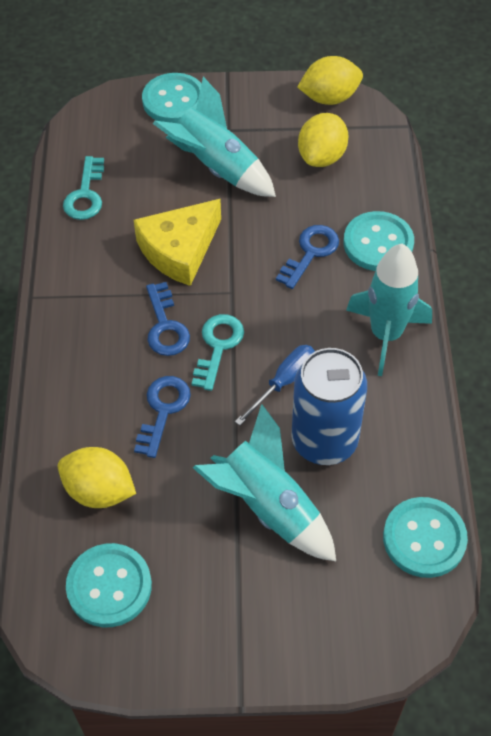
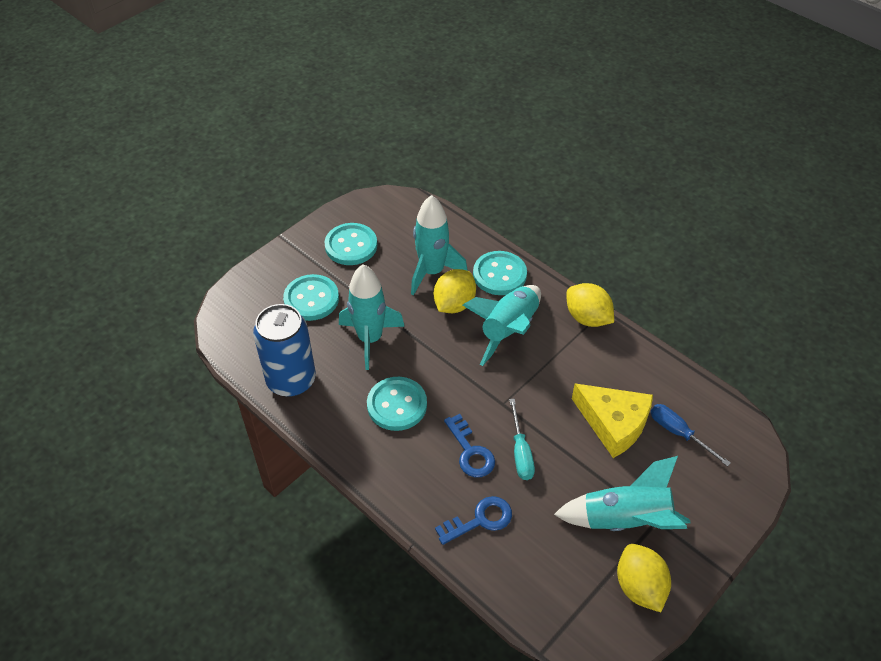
blue key: [134,376,191,458] [146,282,190,356] [276,225,339,289] = 3 -> [435,496,512,545] [444,414,495,477] = 2
turquoise key: [63,156,104,220] [191,314,244,391] = 2 -> none = 0
turquoise rocket: [153,76,276,197] [193,404,336,561] [346,244,432,376] = 3 -> [339,264,405,370] [411,195,468,295] [462,285,541,366] [554,456,690,531] = 4
turquoise screwdriver: none = 0 -> [509,399,535,480] = 1

